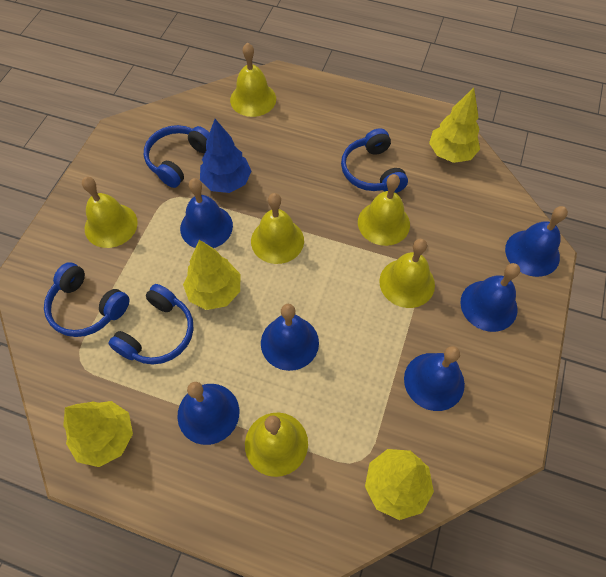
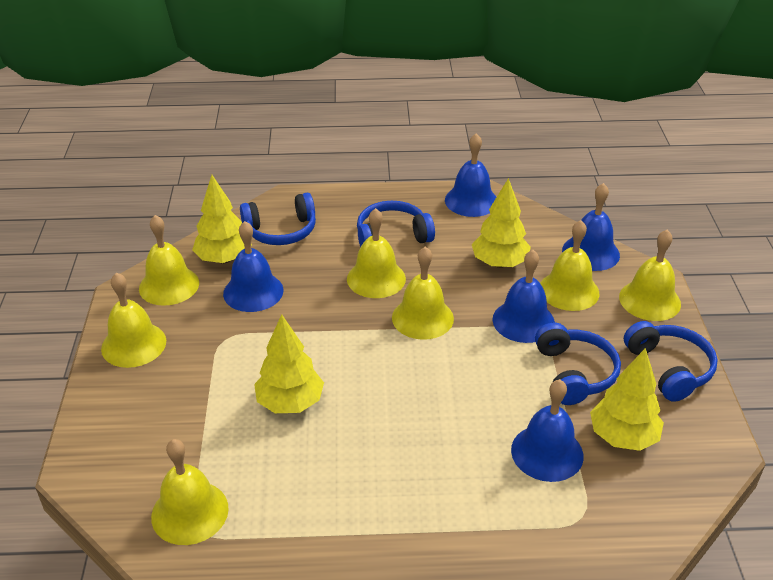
blue bell: [177,382,239,445] [180,178,233,248] [261,304,319,371] [404,346,465,411] [460,263,520,332] [505,206,568,277] = 6 -> [223,221,283,312] [445,133,496,217] [492,250,555,343] [511,379,584,482] [562,183,620,271] = 5
blue tree: [200,119,251,193] = 1 -> none = 0
yellow bell: [82,177,138,248] [230,42,276,117] [245,412,308,477] [251,193,304,264] [358,174,410,246] [379,239,435,308] = 6 -> [101,273,166,368] [139,215,199,306] [151,439,229,545] [347,208,406,298] [392,247,454,340] [540,220,599,311] [619,229,681,321] = 7

